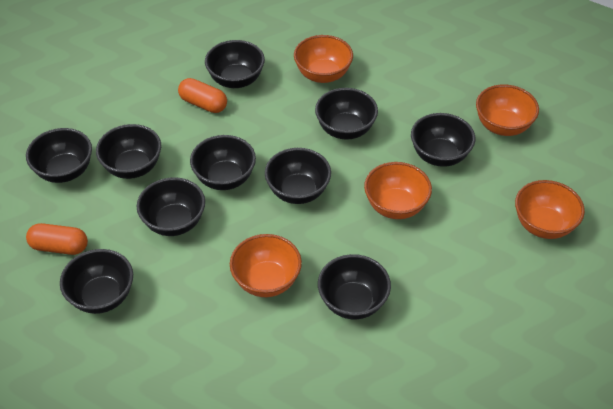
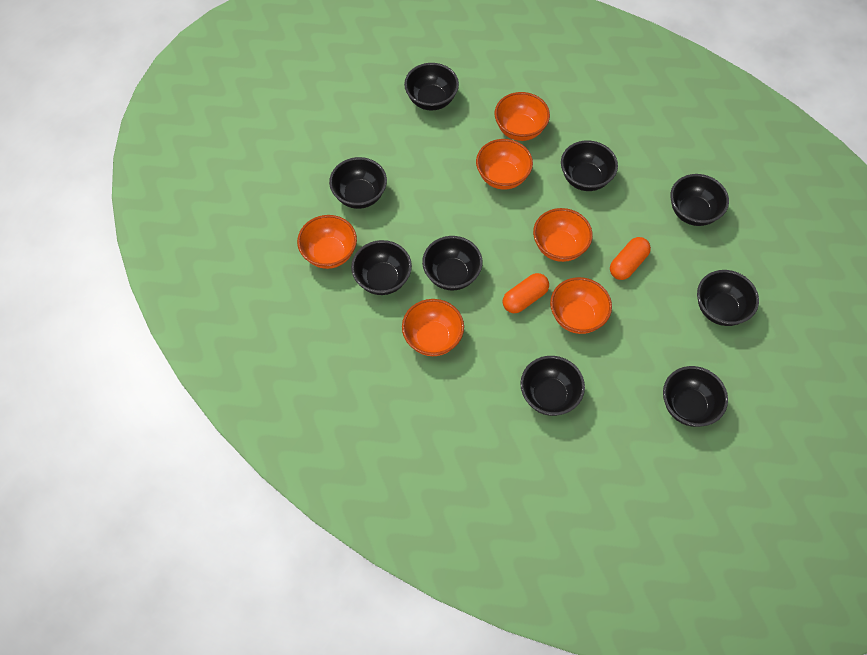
black bowl: [26,128,92,183] [60,249,133,314] [96,124,161,179] [137,177,205,236] [190,135,256,190] [205,40,265,88] [265,148,331,204] [315,88,378,139] [318,254,391,319] [411,113,475,167] = 10 -> [329,157,387,209] [351,240,412,295] [404,63,459,111] [422,236,483,290] [520,356,585,416] [561,140,618,191] [663,366,728,427] [671,174,729,226] [697,270,759,326] = 9
orange bowl: [230,234,302,297] [294,35,353,83] [364,162,432,219] [476,84,539,136] [515,180,585,239] = 5 -> [297,215,357,269] [402,299,464,356] [476,139,533,190] [495,92,550,141] [533,208,593,262] [550,277,612,334] = 6

